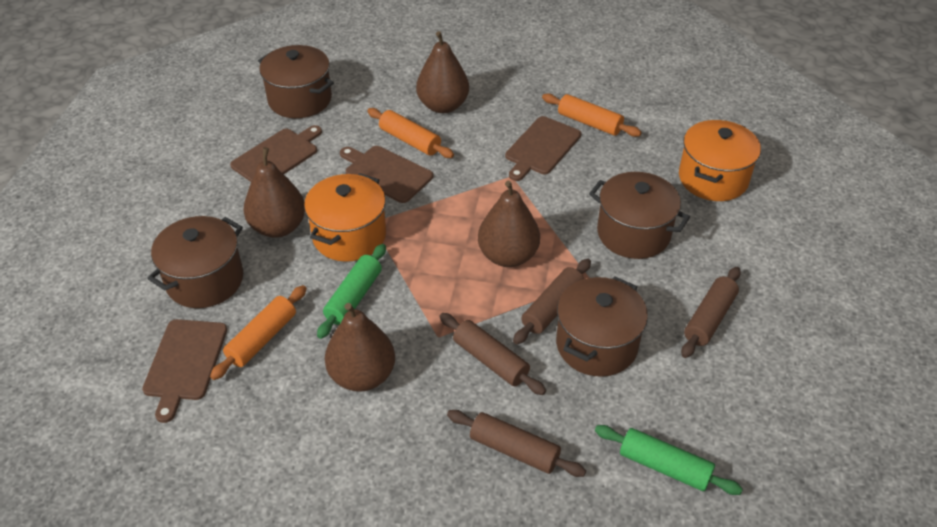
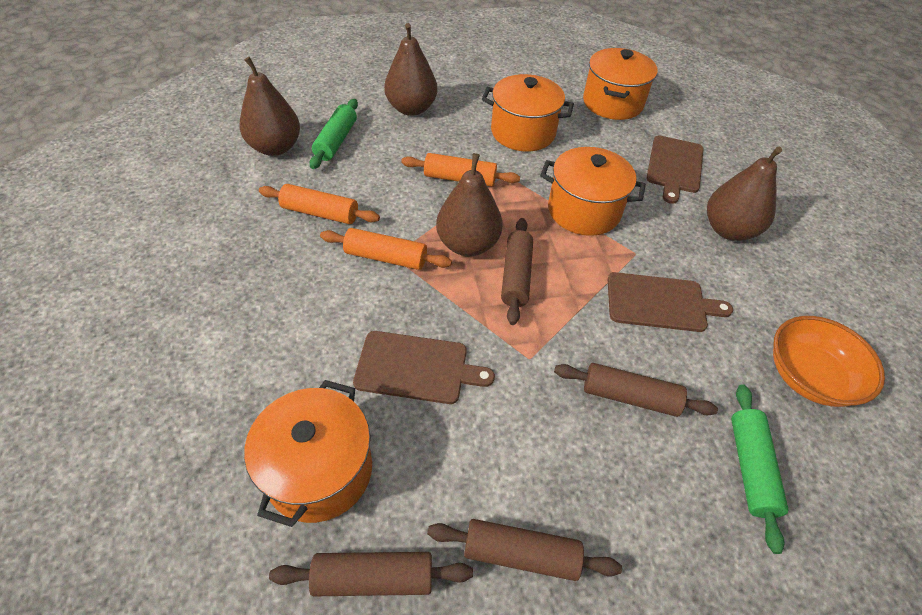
brown cutting board: [142,319,227,423] [230,125,322,182] [340,146,433,203] [505,116,582,181] = 4 -> [353,331,495,404] [608,272,733,332] [646,136,704,204] = 3
brown pot: [147,216,243,308] [258,45,334,118] [556,277,648,377] [589,172,690,259] = 4 -> none = 0
orange bowl: none = 0 -> [773,316,885,407] = 1
orange pot: [304,173,386,262] [679,120,761,201] = 2 -> [244,380,372,527] [482,74,574,152] [540,147,646,236] [583,48,658,120] = 4

